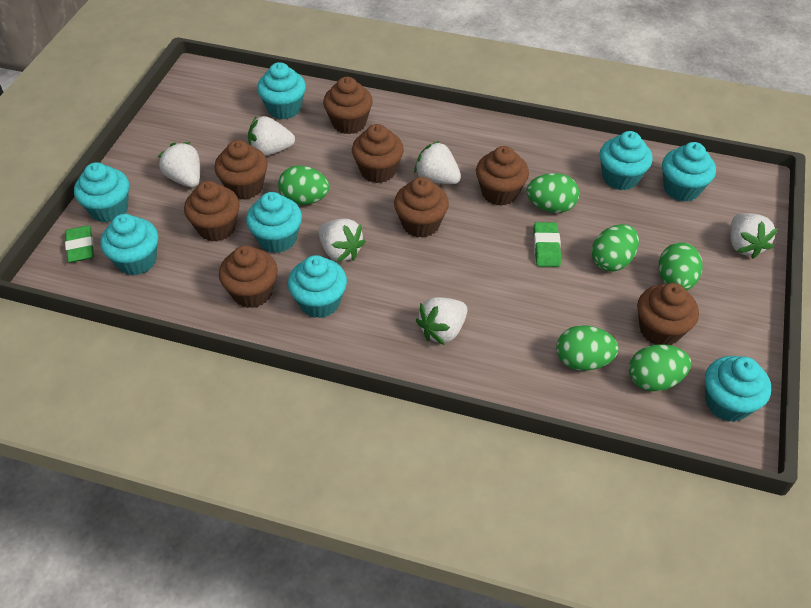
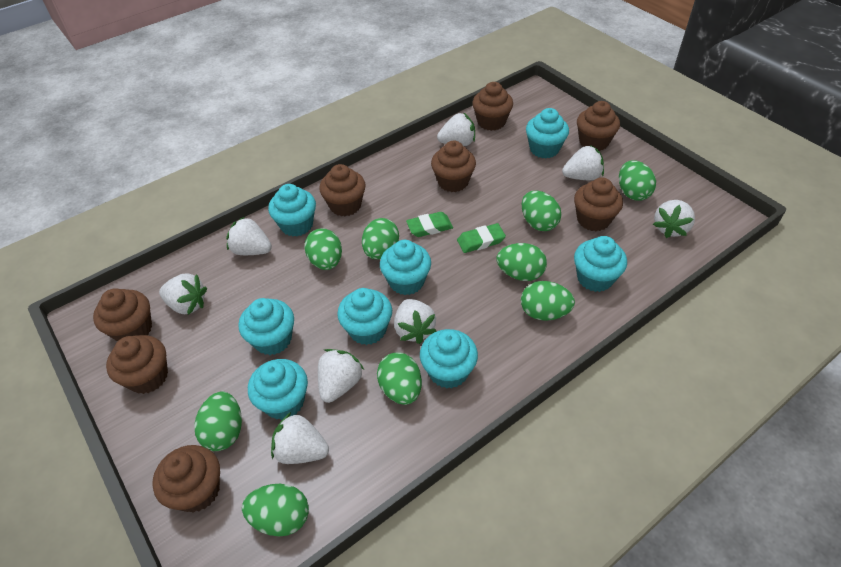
green egg: [278,166,330,205] [527,173,579,213] [556,325,619,371] [591,224,639,272] [629,344,691,391] [659,242,703,291] = 6 -> [194,391,242,451] [242,484,309,536] [305,228,342,270] [362,218,399,259] [377,353,422,405] [497,243,547,281] [521,281,575,321] [522,191,561,231] [619,160,656,201] = 9
white strawberry: [158,142,200,187] [248,116,295,156] [318,218,366,262] [414,141,461,184] [416,297,468,345] [730,213,778,259] = 6 -> [159,274,207,315] [226,216,272,255] [271,412,329,464] [318,349,364,403] [394,299,436,344] [437,112,475,146] [562,145,604,180] [653,200,695,238] = 8

